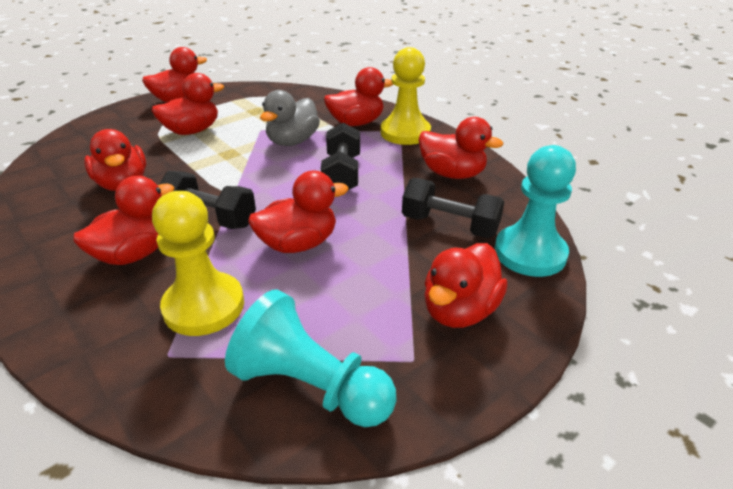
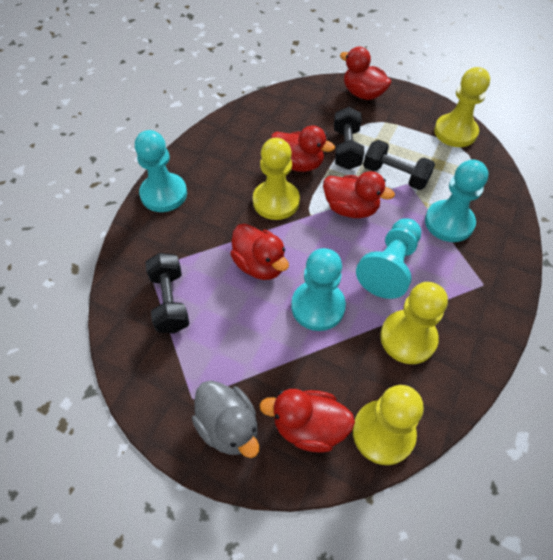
red duck: [73,176,175,265] [84,129,146,191] [142,47,207,103] [152,73,224,135] [248,171,349,253] [324,67,393,126] [419,117,503,179] [424,243,508,328] = 8 -> [230,224,289,280] [259,389,355,453] [271,125,335,172] [323,171,395,218] [340,47,392,100] = 5
turquoise pawn: [225,289,397,427] [495,145,576,277] = 2 -> [135,130,187,212] [291,248,346,331] [356,218,421,299] [425,160,489,242] = 4
yellow pawn: [152,191,244,336] [381,47,431,145] = 2 -> [253,138,300,220] [353,385,424,465] [380,282,448,364] [434,67,490,147] = 4

